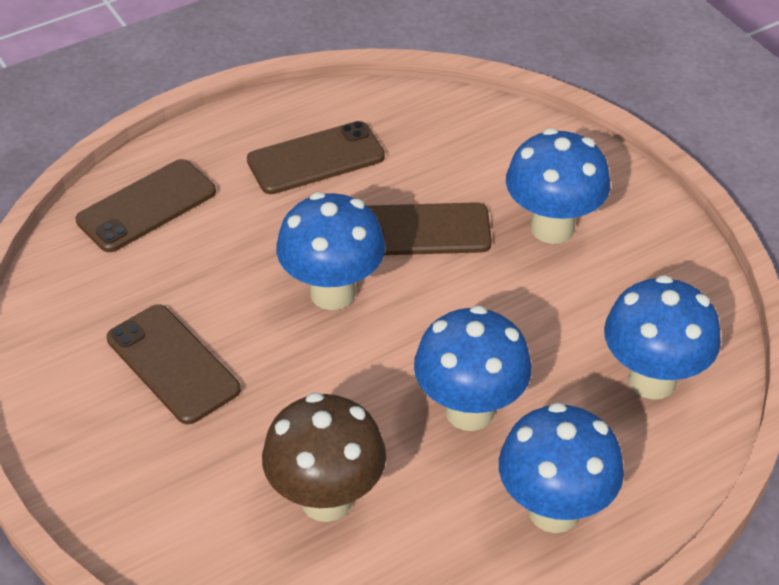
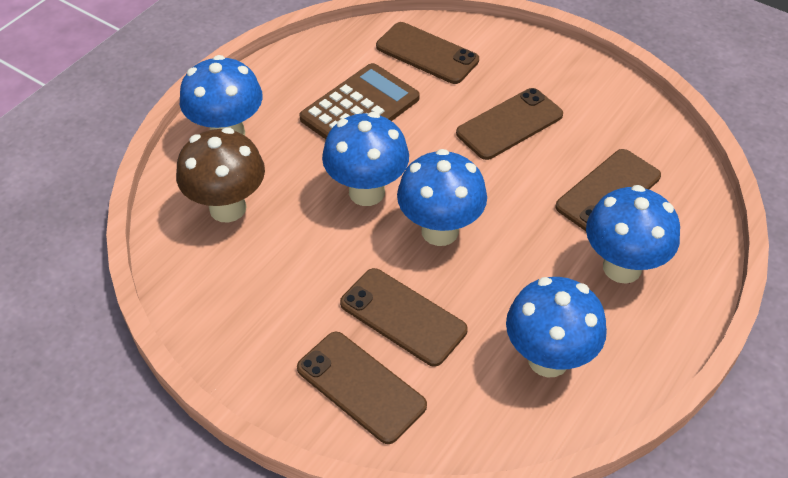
brown calculator: none = 0 -> [299,63,420,139] = 1
brown phone: [76,159,216,252] [107,304,241,424] [247,121,385,194] [367,202,492,255] = 4 -> [297,332,427,444] [340,268,468,367] [376,22,479,84] [456,88,563,160] [555,149,661,231] = 5

